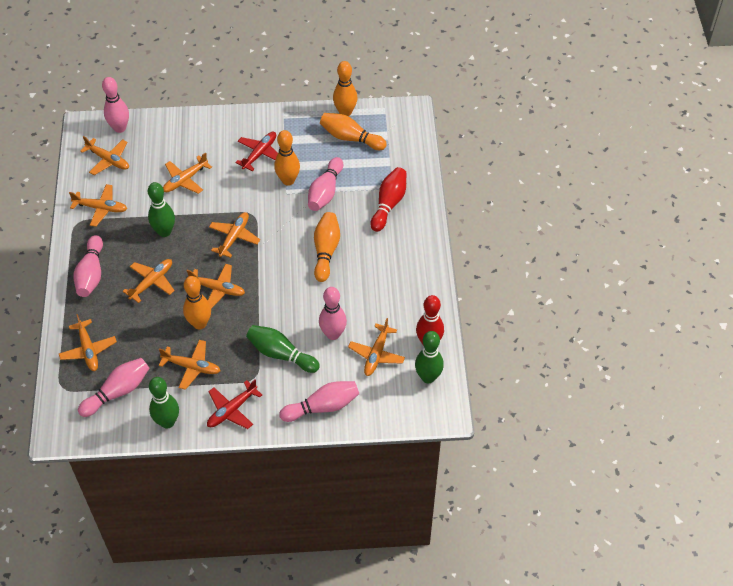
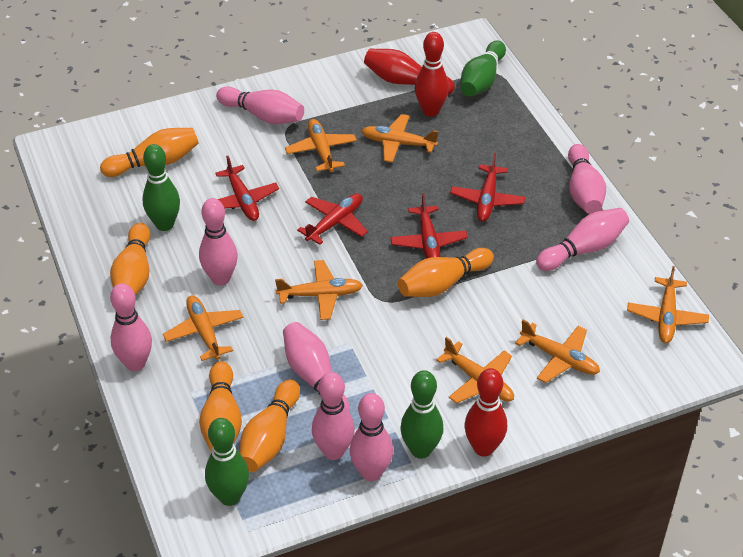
orange plane: [59,314,117,371] [69,184,127,227] [80,136,129,175] [123,259,175,303] [159,340,220,390] [163,152,212,194] [187,264,245,309] [209,212,260,258] [348,318,405,376] = 9 -> [163,295,243,361] [275,260,363,320] [285,119,357,172] [362,114,438,163] [436,337,514,404] [515,320,600,383] [627,266,709,343] = 7
pink bowling pin: [73,235,103,297] [78,358,150,417] [102,77,129,133] [279,381,359,422] [308,157,343,211] [319,287,347,340] = 6 -> [110,283,152,371] [199,198,238,286] [216,86,304,124] [283,322,349,411] [312,372,355,460] [350,393,393,481] [536,208,629,271] [568,144,606,214] = 8
red bowling pin: [370,167,406,232] [416,295,444,346] = 2 -> [364,49,455,95] [415,32,449,117] [464,368,507,457] = 3
red plane: [207,380,262,429] [235,132,278,171] = 2 -> [215,156,279,221] [297,193,368,245] [390,193,468,259] [450,153,525,221] = 4

